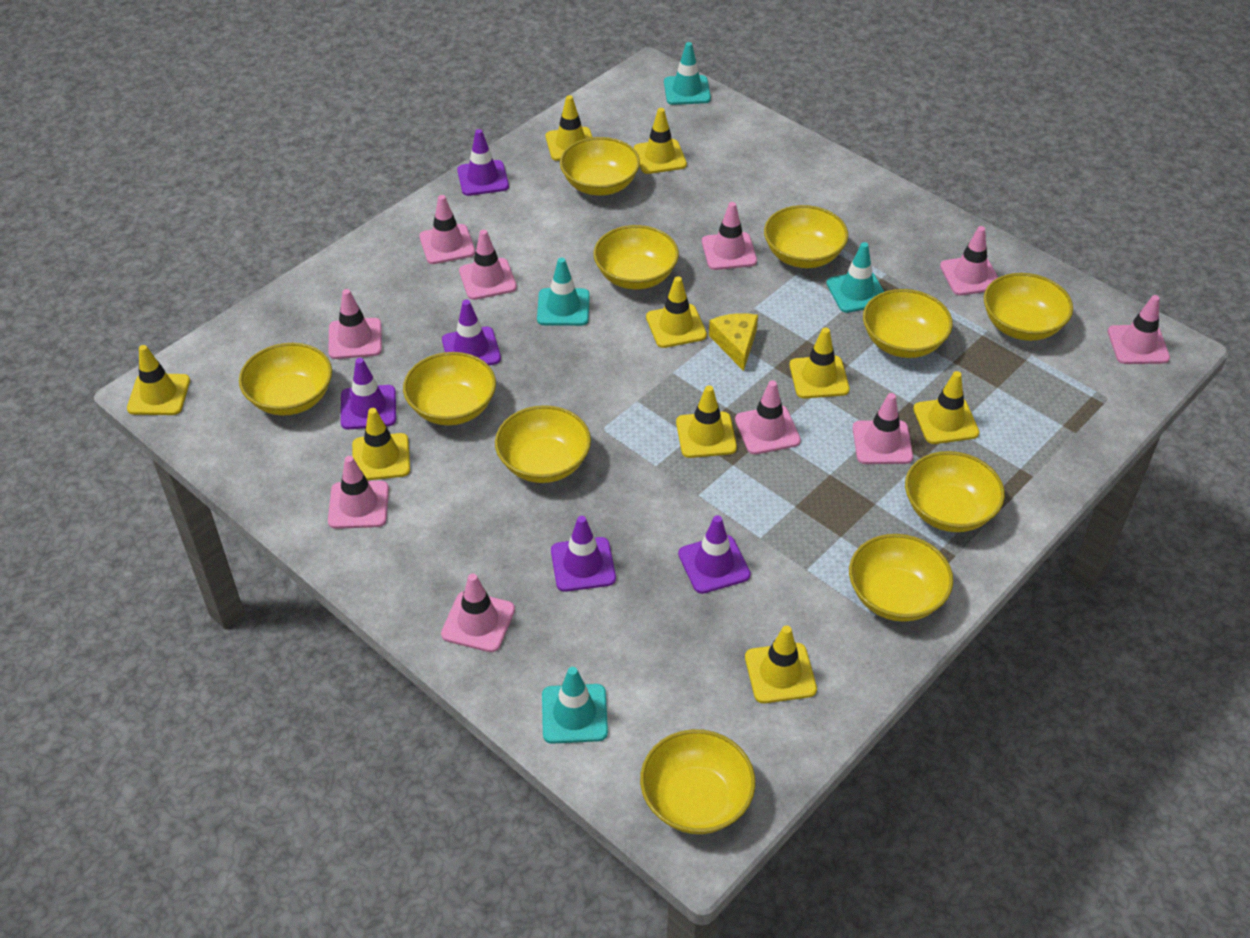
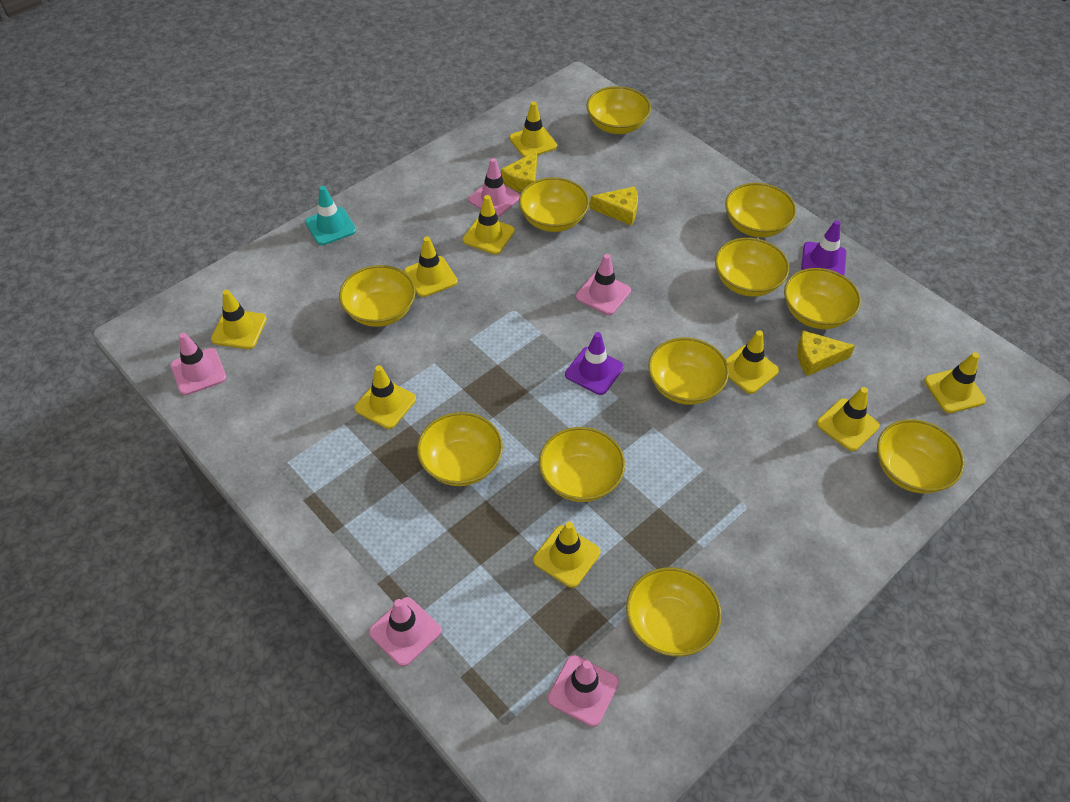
pink traffic cone: [328,289,382,359] [328,456,389,529] [419,195,475,264] [441,573,515,652] [459,229,517,300] [702,202,757,270] [735,380,801,454] [853,393,913,464] [940,226,998,295] [1108,295,1170,364] = 10 -> [171,333,226,395] [369,597,441,667] [468,158,520,217] [547,655,619,727] [576,254,631,315] = 5
purple traffic cone: [341,358,396,430] [442,300,501,365] [457,129,509,196] [551,516,616,592] [678,515,751,594] = 5 -> [565,332,624,395] [801,220,846,276] = 2
turquoise traffic cone: [537,258,590,326] [542,667,608,744] [664,42,711,105] [826,242,884,313] = 4 -> [305,186,356,245] = 1
yellow cheese: [709,313,758,371] = 1 -> [501,151,537,192] [590,186,638,226] [797,330,855,376] = 3

